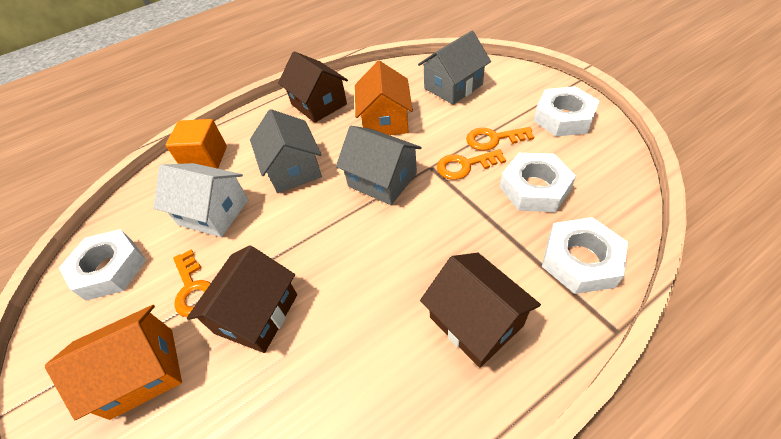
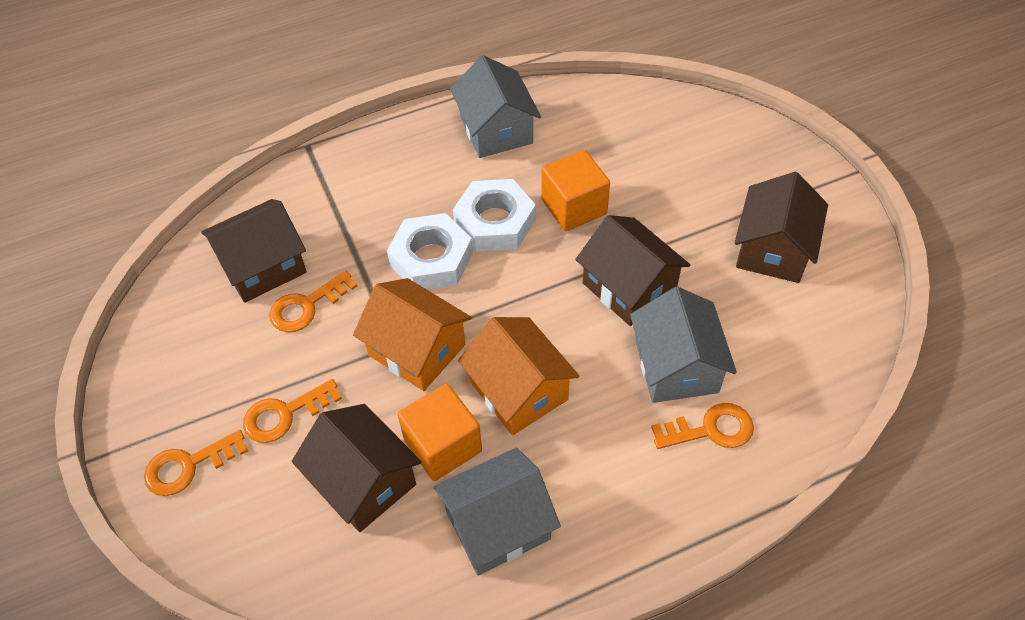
brown house: [187,245,297,353] [278,51,348,123] [420,253,541,368] = 3 -> [201,199,307,303] [292,404,422,532] [575,215,690,326] [735,172,828,283] = 4
orange cube: [166,119,227,169] = 1 -> [398,384,482,481] [541,150,610,231] = 2
orange key: [173,250,211,317] [437,149,506,180] [466,127,534,151] = 3 -> [144,430,248,496] [243,379,342,443] [269,270,358,332] [651,403,754,449] = 4
white house: [154,163,248,237] = 1 -> none = 0
white nut: [59,229,146,301] [500,153,576,212] [534,86,600,136] [542,217,628,294] = 4 -> [387,213,473,290] [453,179,536,252] = 2

